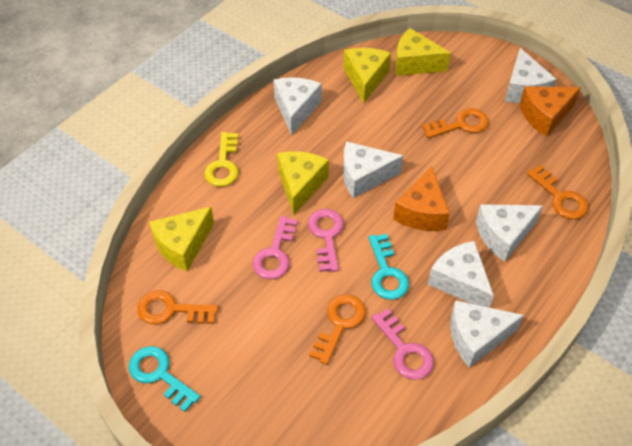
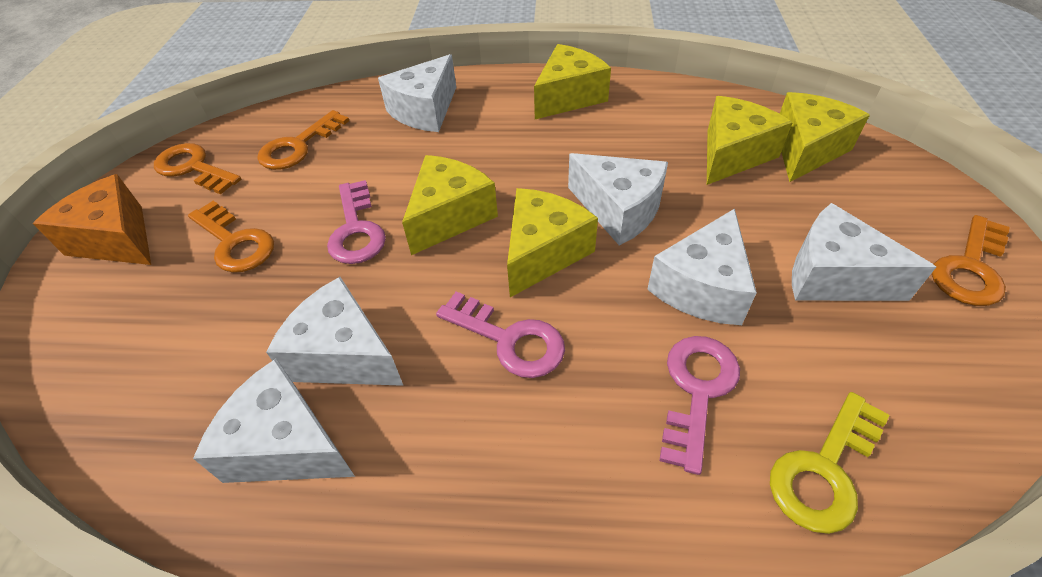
orange cheese: [393,166,450,231] [520,86,581,137] = 2 -> [33,174,151,265] = 1
turquoise key: [129,346,200,412] [369,234,409,300] = 2 -> none = 0
yellow cheese: [149,207,214,271] [277,151,329,215] [343,48,391,103] [395,28,451,76] = 4 -> [402,155,498,255] [507,188,598,297] [534,44,611,119] [707,96,793,185] [780,92,870,182] = 5

